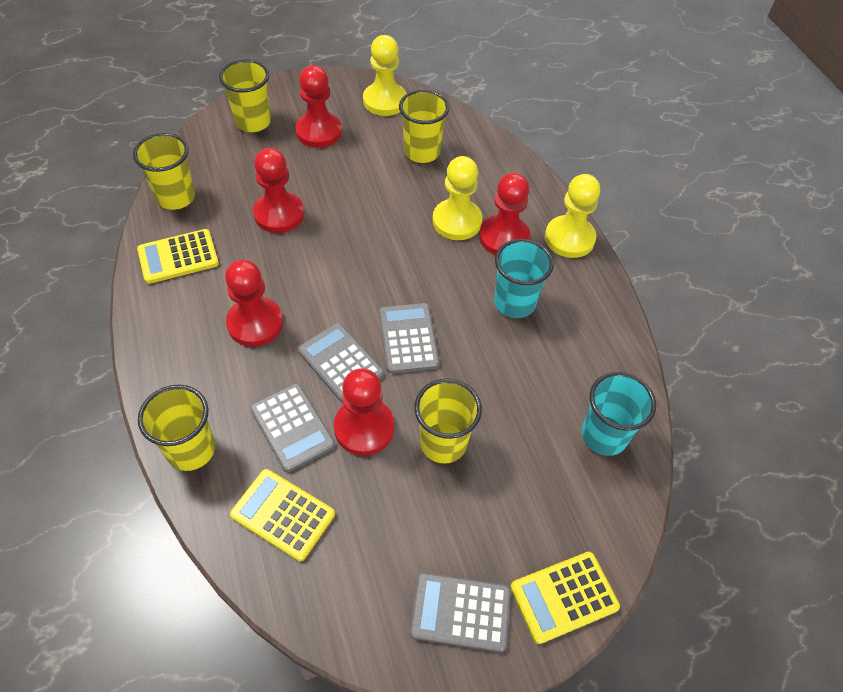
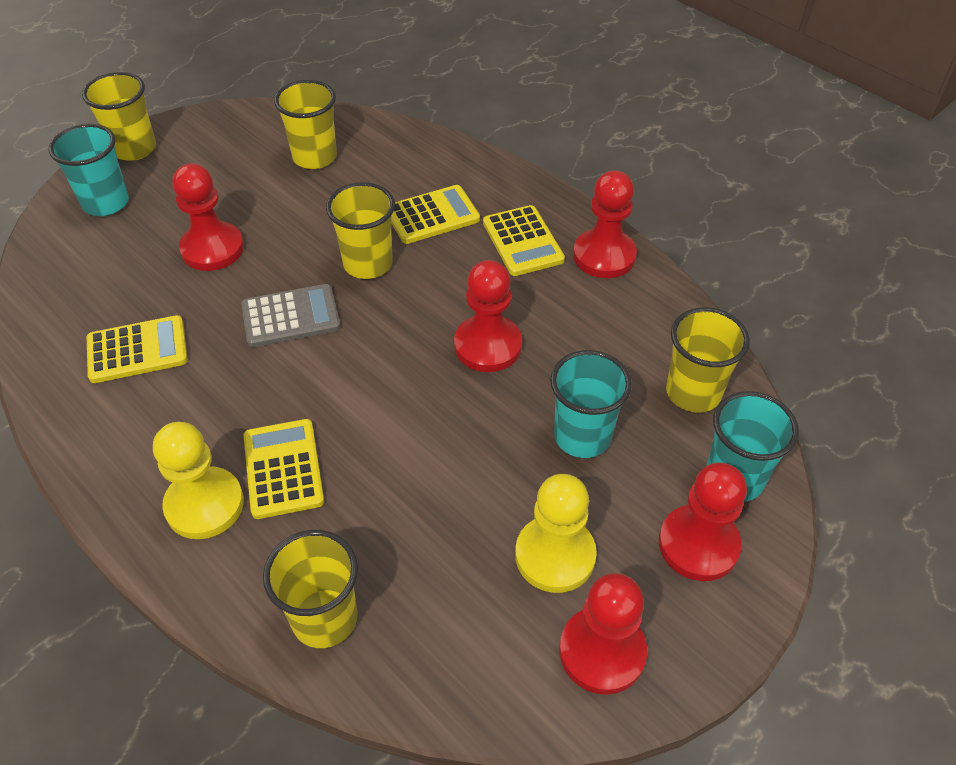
grey calculator: [250,383,335,472] [298,323,384,402] [379,303,439,373] [410,572,511,652] = 4 -> [241,284,340,347] = 1
turquoise cup: [494,239,554,318] [581,372,656,456] = 2 -> [49,124,129,216] [550,350,632,458] [706,391,799,502] = 3
yellow calculator: [137,229,219,284] [230,469,335,561] [510,552,620,644] = 3 -> [87,315,188,383] [243,419,324,519] [391,185,480,244] [483,205,565,276] = 4
yellow pawn: [363,35,407,116] [432,156,483,240] [545,174,600,258] = 3 -> [153,422,244,539] [515,474,597,593] = 2

